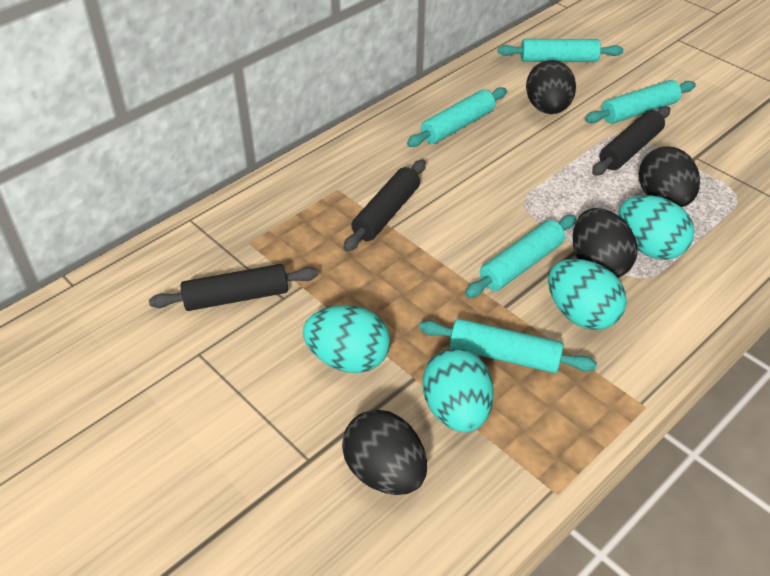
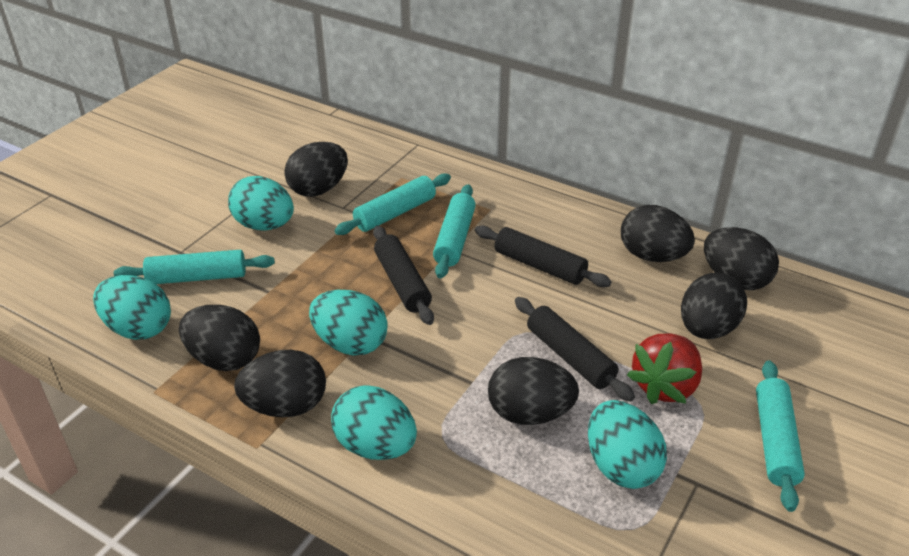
black egg: [342,410,427,495] [526,60,576,114] [573,208,638,278] [638,147,700,207] = 4 -> [179,305,260,371] [234,350,326,417] [284,142,348,197] [488,357,579,425] [621,205,695,262] [681,273,747,339] [704,227,779,290] = 7
red strawberry: none = 0 -> [627,334,702,404] = 1
turquoise egg: [303,305,390,373] [423,348,494,432] [548,259,627,330] [619,195,694,260] = 4 -> [93,275,171,340] [228,176,294,231] [309,290,388,356] [331,385,417,460] [588,400,667,489] = 5
turquoise rolling pin: [407,87,507,147] [419,318,597,373] [465,215,577,298] [498,39,623,62] [585,80,696,124] = 5 -> [114,250,275,284] [334,173,451,235] [433,184,476,278] [756,360,805,512] = 4

